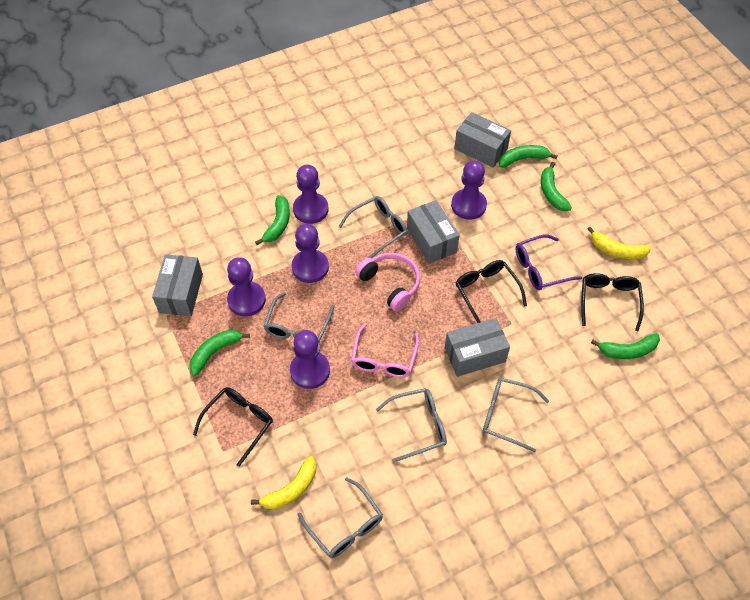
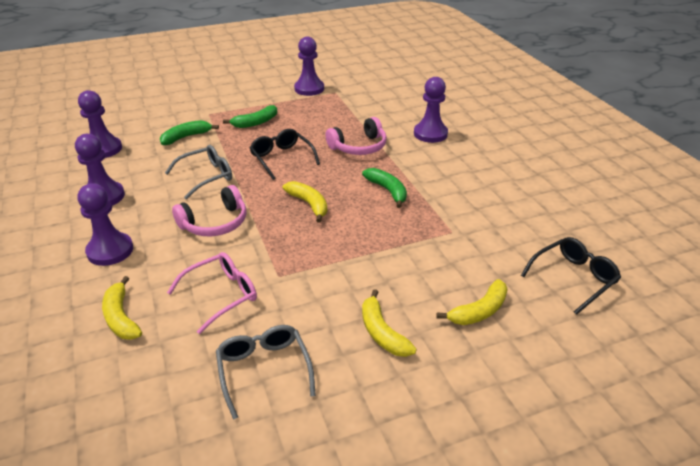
black glasses: [193,387,273,467] [456,260,527,323] [581,273,644,331] = 3 -> [250,129,320,180] [521,237,621,315] = 2
green banana: [190,330,250,376] [255,195,290,245] [499,145,558,168] [541,162,572,211] [591,333,660,359] = 5 -> [160,120,219,145] [223,105,277,128] [362,168,407,208] = 3
grey box: [152,254,203,316] [407,200,460,264] [445,318,510,377] [454,112,511,168] = 4 -> none = 0
grey glasses: [264,292,334,342] [298,477,383,558] [338,196,407,258] [376,388,447,463] [483,378,549,452] = 5 -> [165,145,232,199] [216,325,316,420] = 2
pink headphones: [355,253,420,311] = 1 -> [172,185,247,236] [326,117,387,155] = 2
purple glasses: [515,234,582,290] = 1 -> none = 0
yellow banana: [251,456,316,509] [588,226,651,259] = 2 -> [102,276,142,340] [283,181,327,223] [362,289,416,357] [436,279,508,325] = 4

